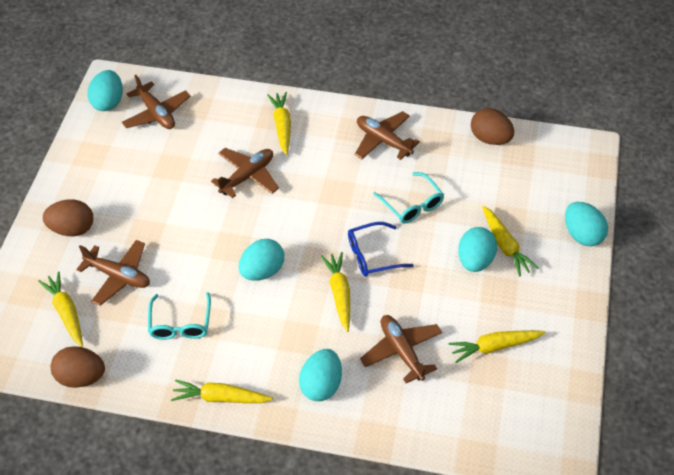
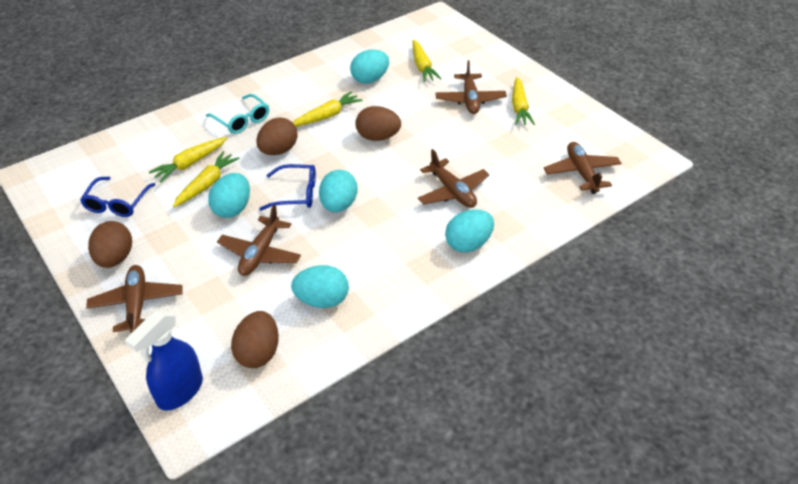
blue glasses: [348,222,414,277] = 1 -> [80,177,155,217] [259,164,316,211] = 2
blue spray bottle: none = 0 -> [125,310,203,411] = 1
brown egg: [43,199,93,236] [51,346,105,388] [471,108,514,145] = 3 -> [88,221,132,268] [231,311,279,368] [256,118,298,155] [356,106,401,141] = 4
turquoise glasses: [148,292,211,340] [373,172,444,224] = 2 -> [206,94,269,134] = 1
yellow carrot: [38,272,83,347] [171,379,273,403] [267,92,291,155] [321,252,350,332] [449,330,545,363] [482,206,538,277] = 6 -> [149,137,227,182] [173,151,240,207] [293,91,363,127] [412,39,442,82] [512,77,535,125] = 5

